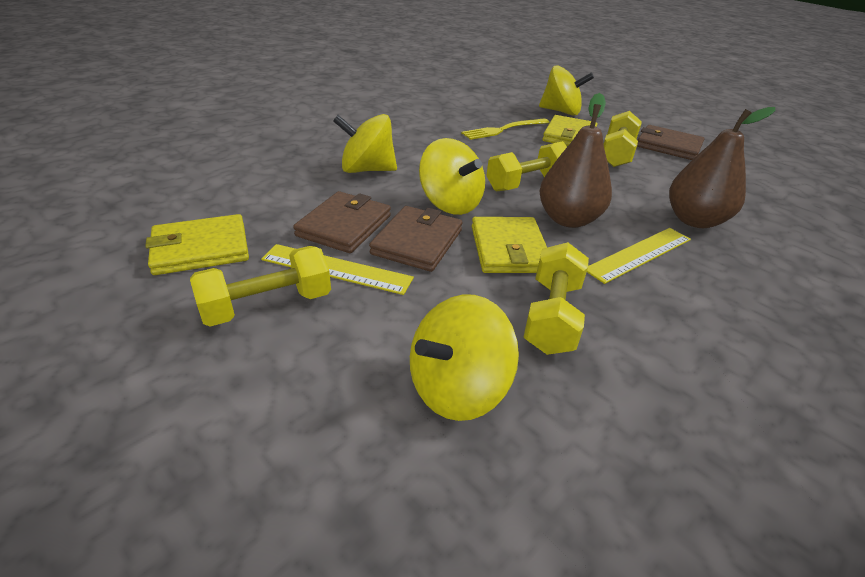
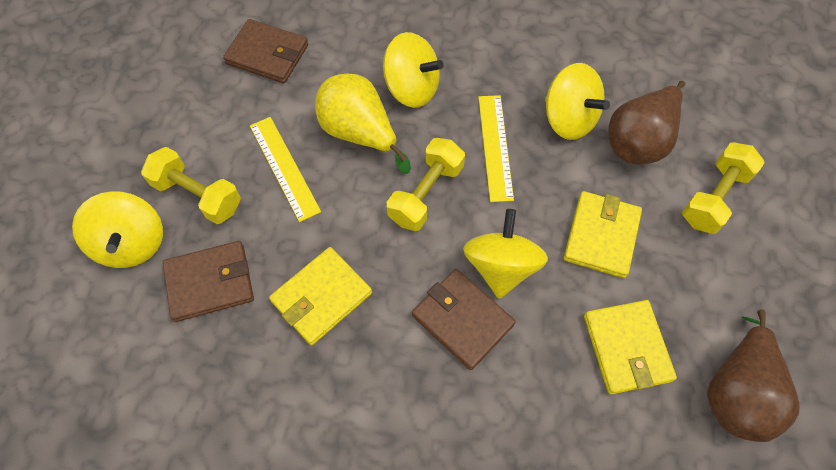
yellow dumbbell: [190,246,331,327] [486,141,567,192] [524,242,589,355] [604,111,642,167] = 4 -> [141,147,241,224] [387,138,465,231] [682,142,765,234] = 3
yellow fork: [461,119,549,140] = 1 -> none = 0
yellow pear: none = 0 -> [315,74,411,174] = 1

